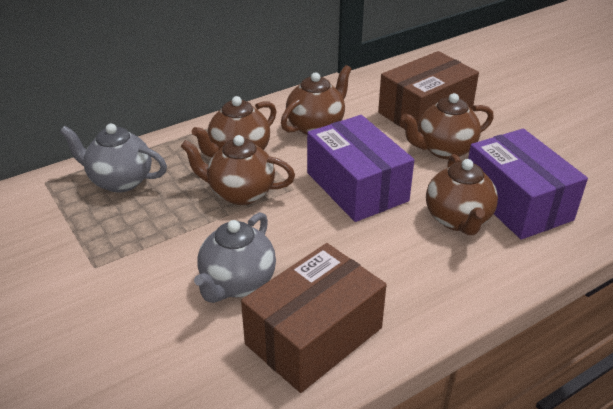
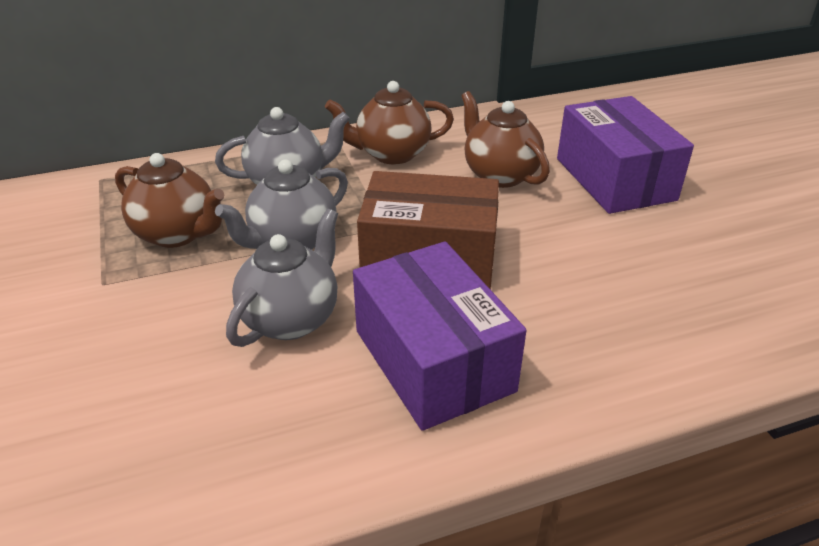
brown box: [241,243,387,393] [378,51,479,129] = 2 -> [357,171,499,289] = 1
brown teapot: [181,135,295,205] [192,96,277,157] [281,65,352,135] [401,93,494,159] [426,154,498,235] = 5 -> [115,153,224,248] [325,81,454,164] [461,91,550,188] = 3
grey teapot: [60,124,167,193] [194,212,276,303] = 2 -> [215,107,350,185] [215,159,348,250] [226,209,338,347] = 3

